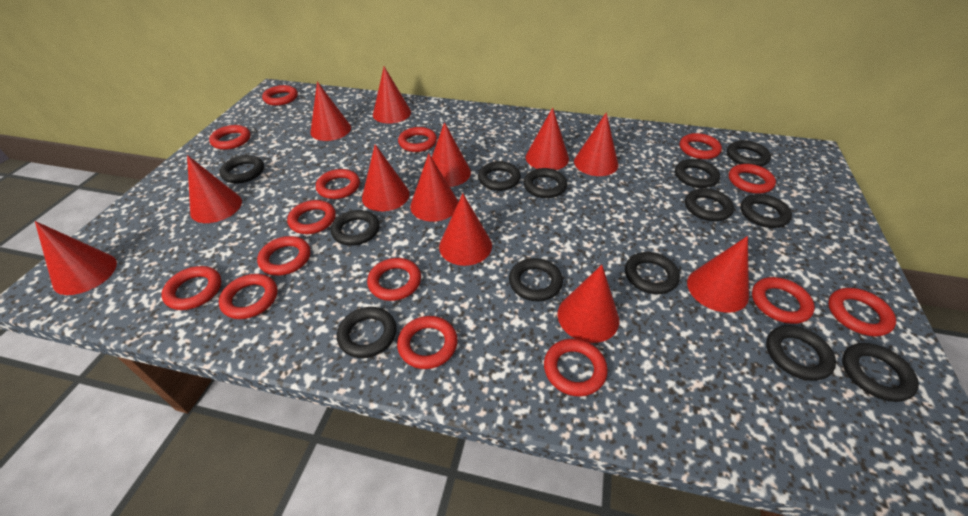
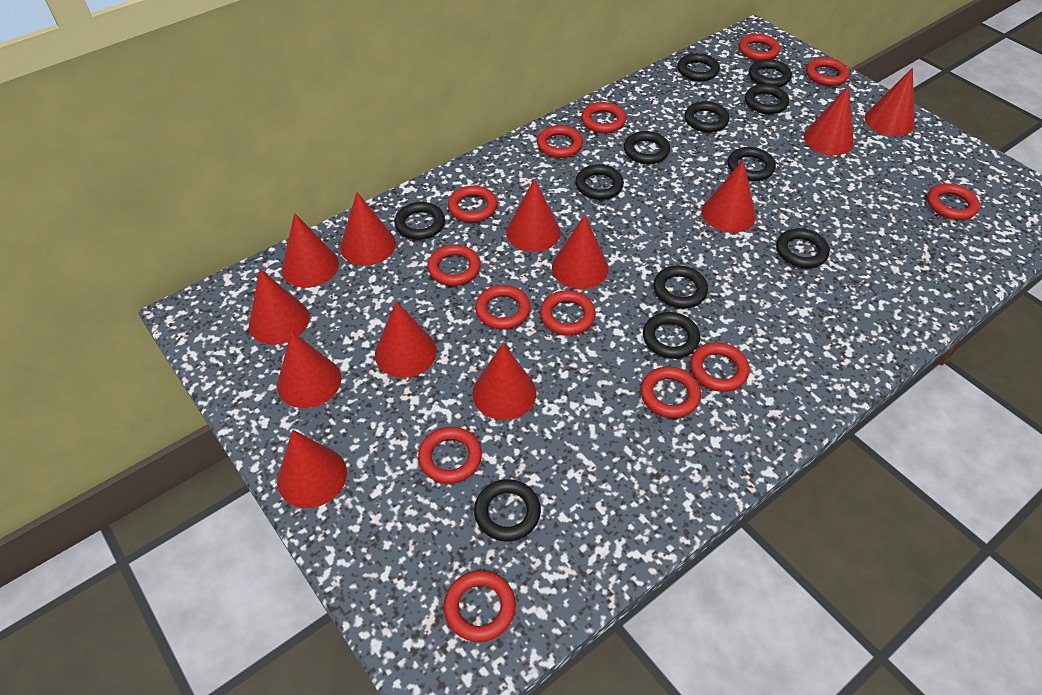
black ring: [219,155,264,183] [331,210,380,246] [337,307,397,358] [478,161,521,191] [509,258,563,301] [524,168,567,198] [625,252,680,294] [675,159,720,188] [685,188,734,221] [727,140,771,166] [740,194,792,228] [766,325,836,381] [842,343,919,402] = 13 -> [394,202,445,240] [474,479,541,542] [575,164,624,200] [624,131,670,164] [643,312,700,359] [653,265,708,308] [677,53,720,81] [684,101,730,133] [728,147,776,181] [745,84,789,114] [749,59,792,87] [776,228,830,268] = 12
red ring: [161,266,221,310] [209,125,250,150] [219,274,277,319] [257,236,310,276] [262,85,298,106] [287,200,336,234] [316,169,360,199] [367,258,421,301] [397,316,458,369] [398,127,437,152] [544,339,608,397] [680,133,722,159] [729,164,776,194] [752,277,815,324] [828,288,896,336] = 15 -> [418,427,482,484] [428,245,481,286] [444,570,516,642] [448,186,497,222] [475,285,531,330] [537,125,583,158] [540,290,596,335] [581,102,626,133] [640,367,701,418] [690,342,749,392] [739,34,780,61] [806,57,849,86] [927,183,980,220] = 13

